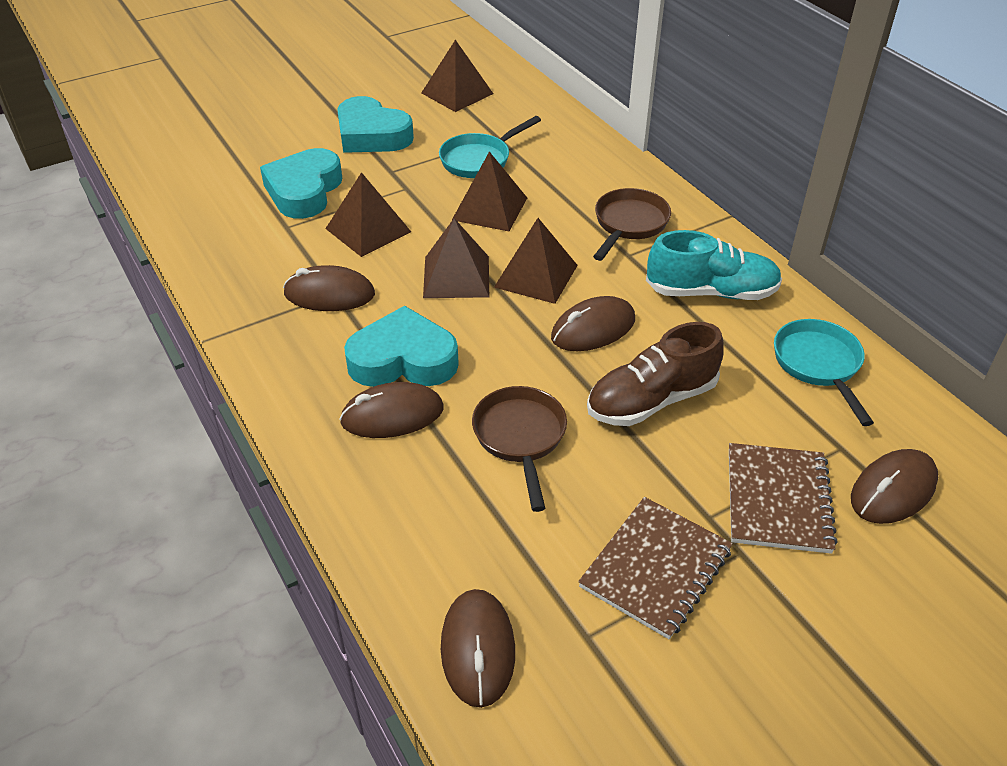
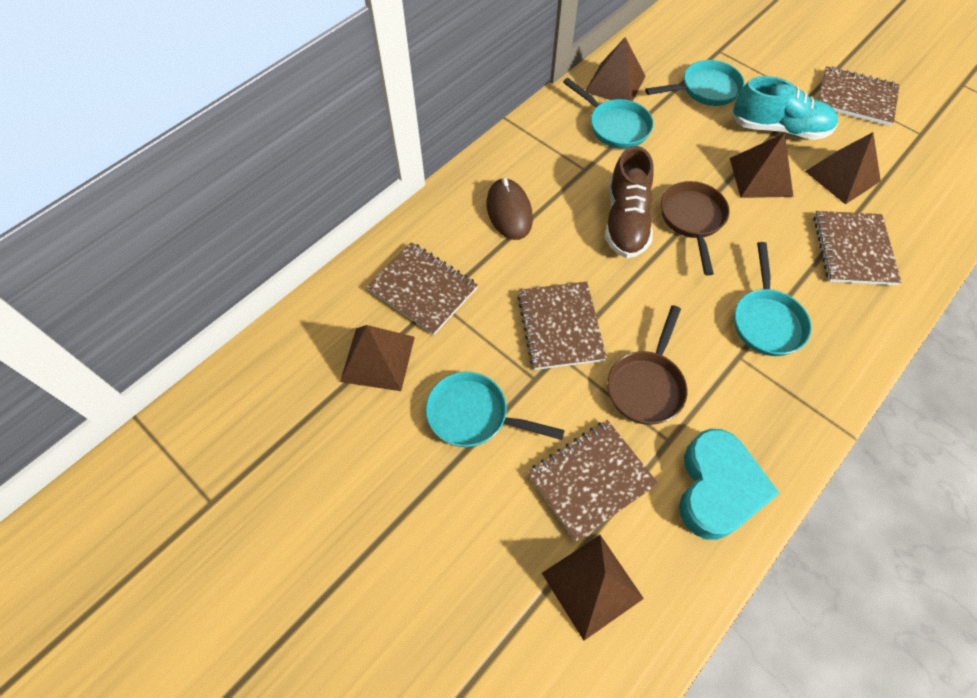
brown mouse: [283,265,375,311] [339,382,444,438] [441,589,515,708] [551,296,635,351] [851,449,938,524] = 5 -> [487,178,533,240] = 1
brown notebook: [578,497,733,639] [729,443,838,554] = 2 -> [366,242,478,335] [517,282,607,370] [528,420,658,542] [813,211,901,285] [818,66,900,126] = 5
turquoise heart: [260,148,342,219] [337,96,414,153] [344,306,459,387] = 3 -> [679,429,779,540] = 1
turquoise pan: [439,116,541,178] [774,319,874,426] = 2 -> [426,372,565,447] [563,78,654,149] [645,60,745,106] [734,242,812,356] = 4

